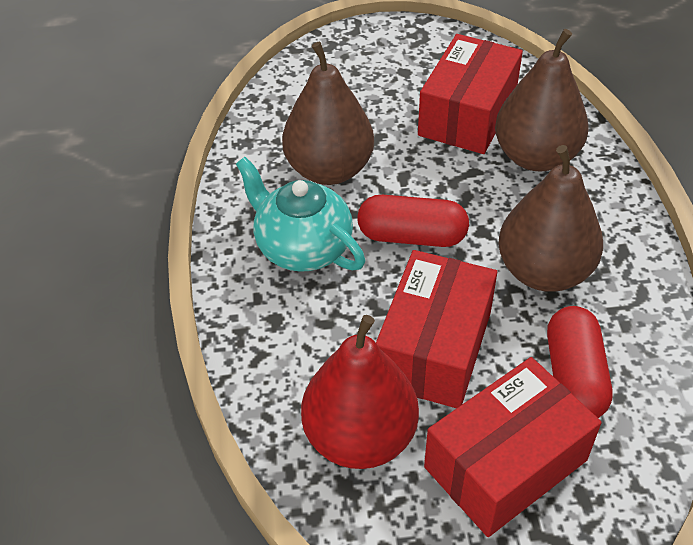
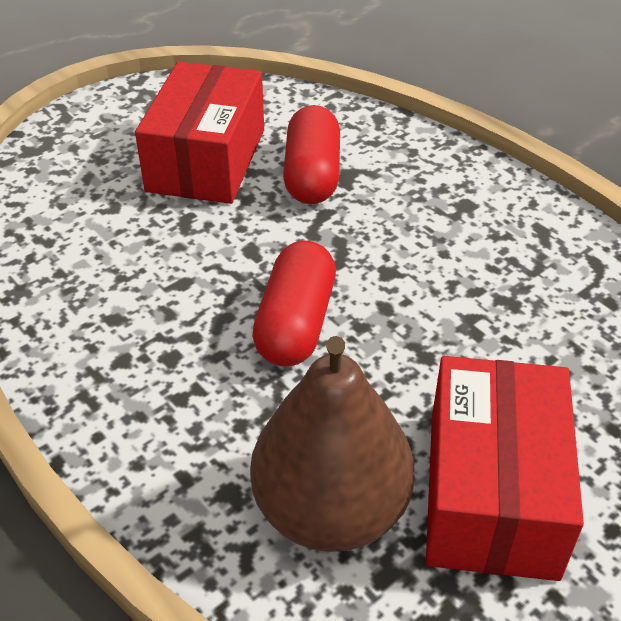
brown pear: [282,41,374,185] [495,29,589,172] [498,145,603,292] = 3 -> [250,336,415,552] = 1
red box: [376,250,497,408] [418,34,523,154] [424,357,602,537] = 3 -> [135,62,264,204] [426,356,584,581] = 2
red pear: [301,315,419,469] = 1 -> none = 0
turquoise teapot: [236,157,365,272] = 1 -> none = 0

